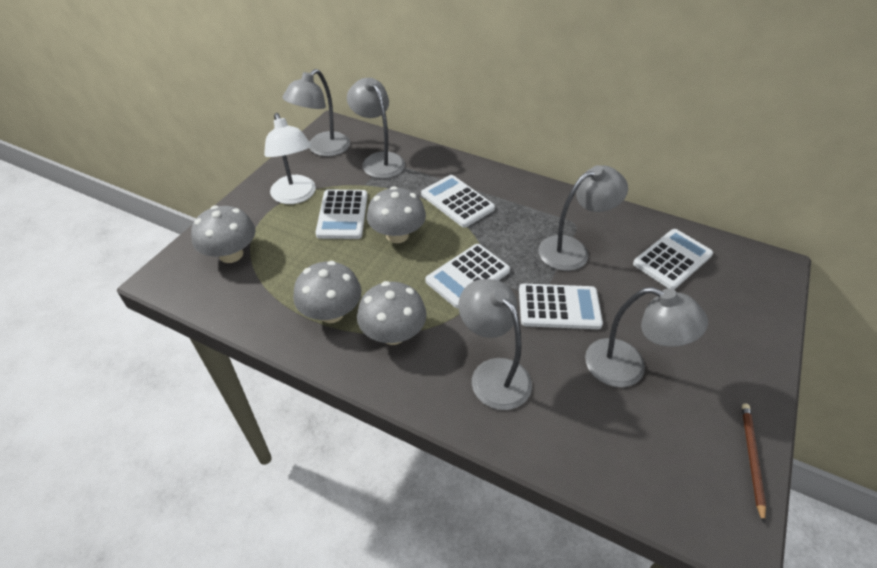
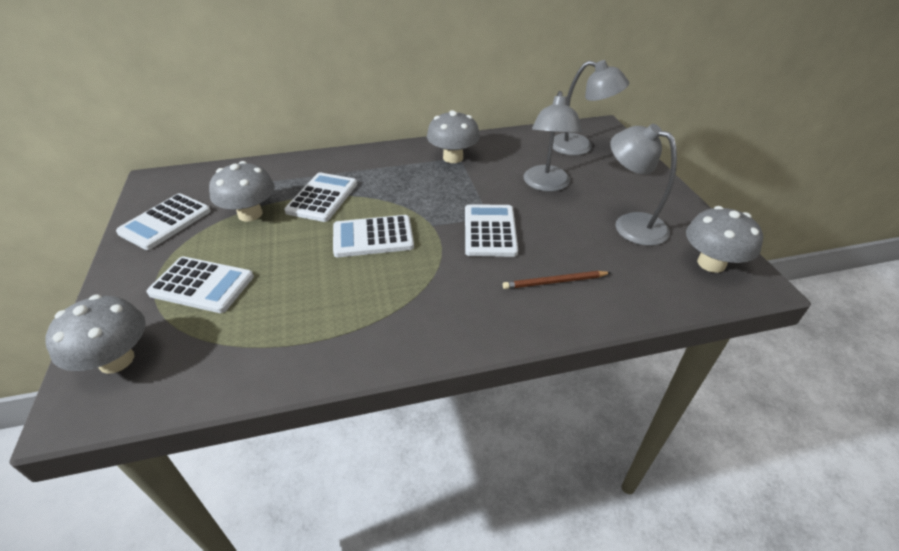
grey lamp: [282,69,350,157] [347,78,405,179] [459,279,532,410] [538,165,628,271] [585,287,708,387] = 5 -> [523,91,582,192] [553,60,629,155] [610,124,677,246] = 3
white lamp: [264,113,316,204] = 1 -> none = 0

